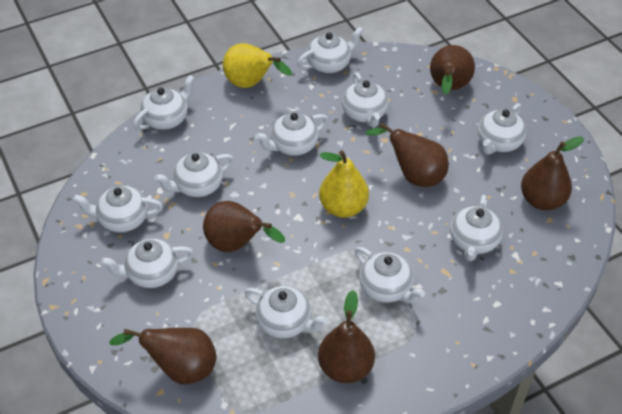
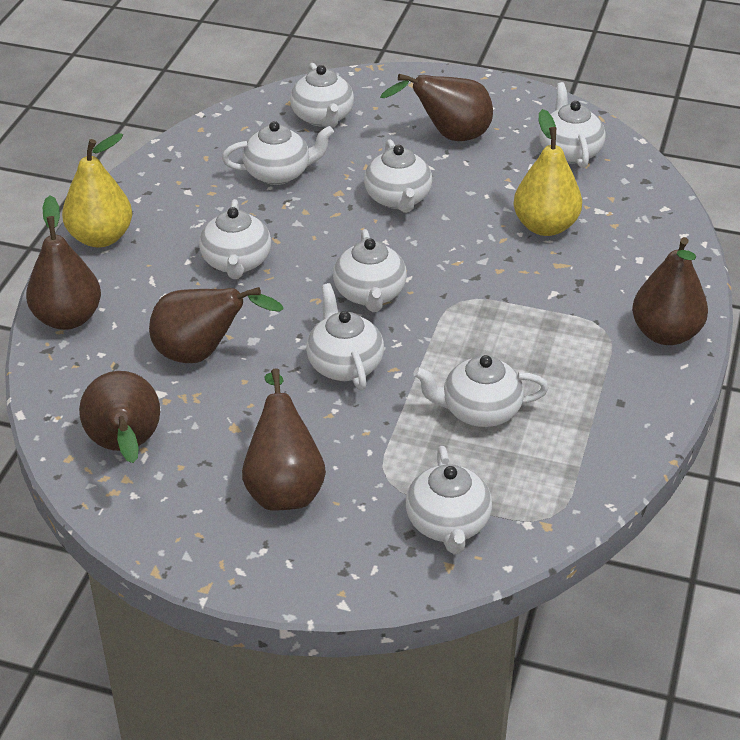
white teapot: [73,186,163,232] [101,238,194,288] [133,75,195,130] [154,152,234,197] [244,286,328,338] [255,112,329,156] [297,27,364,73] [342,72,389,127] [355,247,425,304] [450,195,503,261] [478,103,527,155] = 11 -> [199,199,271,279] [222,121,334,185] [290,63,354,128] [306,283,384,390] [333,229,407,312] [364,139,432,213] [406,446,492,554] [413,355,549,427] [539,82,606,168] = 9

